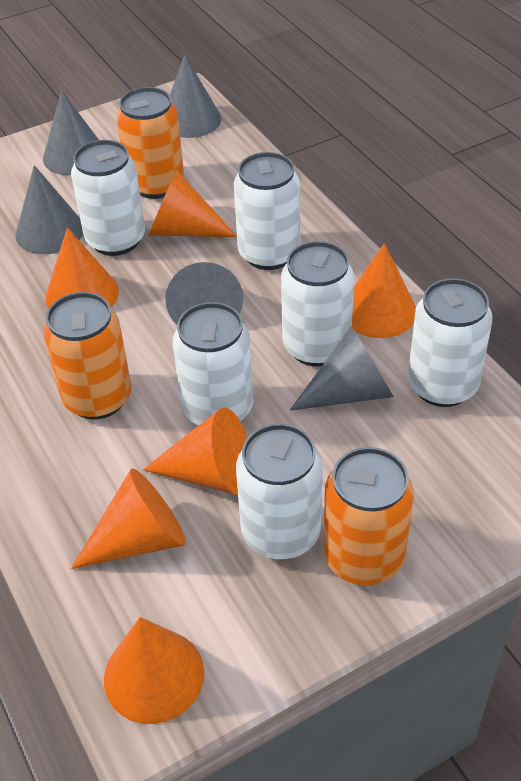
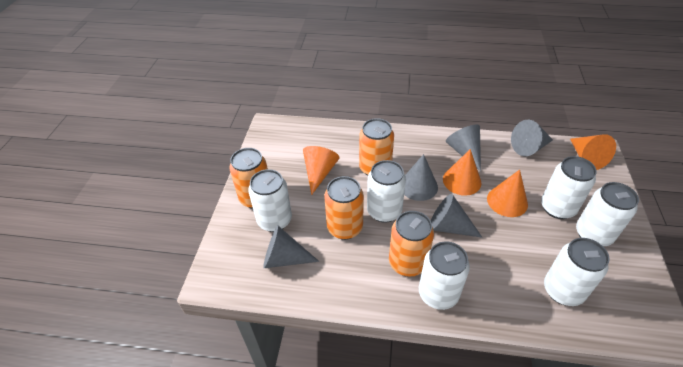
orange can: [43,292,132,419] [116,87,184,199] [323,447,414,585] = 3 -> [229,148,268,209] [324,176,364,240] [359,118,394,176] [389,211,434,277] = 4
orange cone: [45,228,119,308] [71,469,186,569] [104,617,204,724] [143,408,247,495] [149,170,237,237] [352,243,416,338] = 6 -> [303,146,340,195] [443,149,482,196] [487,170,528,217] [570,134,616,170] = 4

